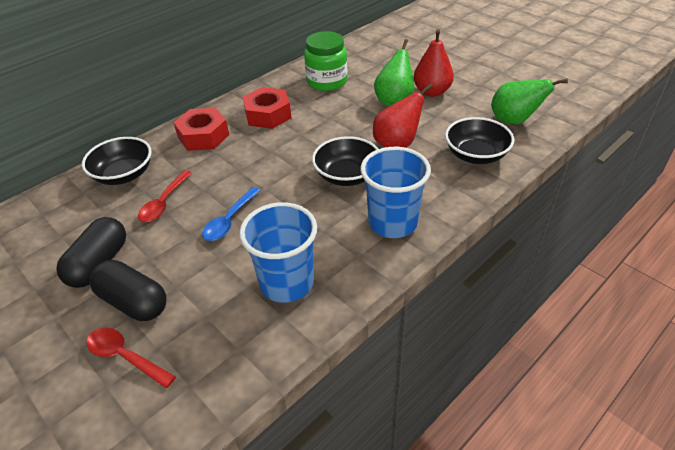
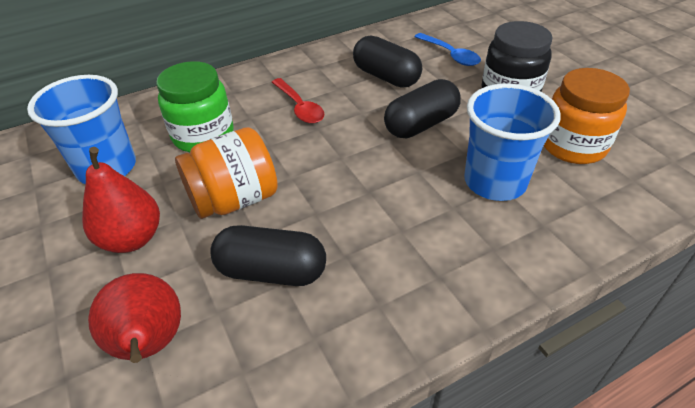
black bowl: [82,137,152,185] [312,136,378,186] [445,117,514,164] = 3 -> none = 0
black capsule: [56,217,126,288] [89,260,167,321] = 2 -> [210,225,326,286] [353,36,422,87] [384,79,461,138] = 3
black jar: none = 0 -> [482,21,553,92] = 1
green pear: [374,39,414,106] [491,78,568,124] = 2 -> none = 0
orange jar: none = 0 -> [175,127,278,219] [544,68,630,164] = 2
red nut: [173,108,229,151] [243,87,291,129] = 2 -> none = 0
red spoon: [86,328,176,388] [138,170,192,222] = 2 -> [272,78,324,124] = 1

